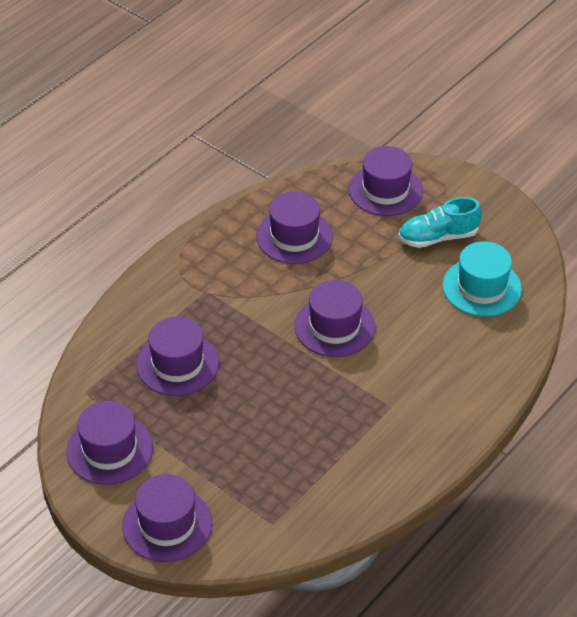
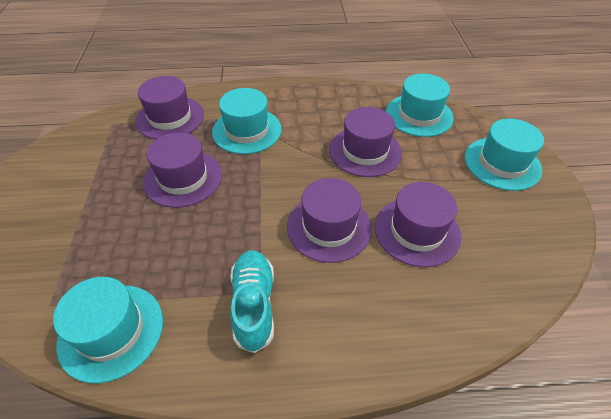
purple hat: [66,401,153,485] [122,474,212,562] [136,317,219,396] [256,192,333,264] [295,280,375,357] [349,146,423,216] = 6 -> [135,76,204,139] [143,132,222,208] [287,178,372,263] [329,107,402,177] [375,182,461,267] = 5
turquoise hat: [443,241,522,317] = 1 -> [53,277,163,383] [212,88,282,154] [386,73,454,137] [465,118,544,191] = 4

